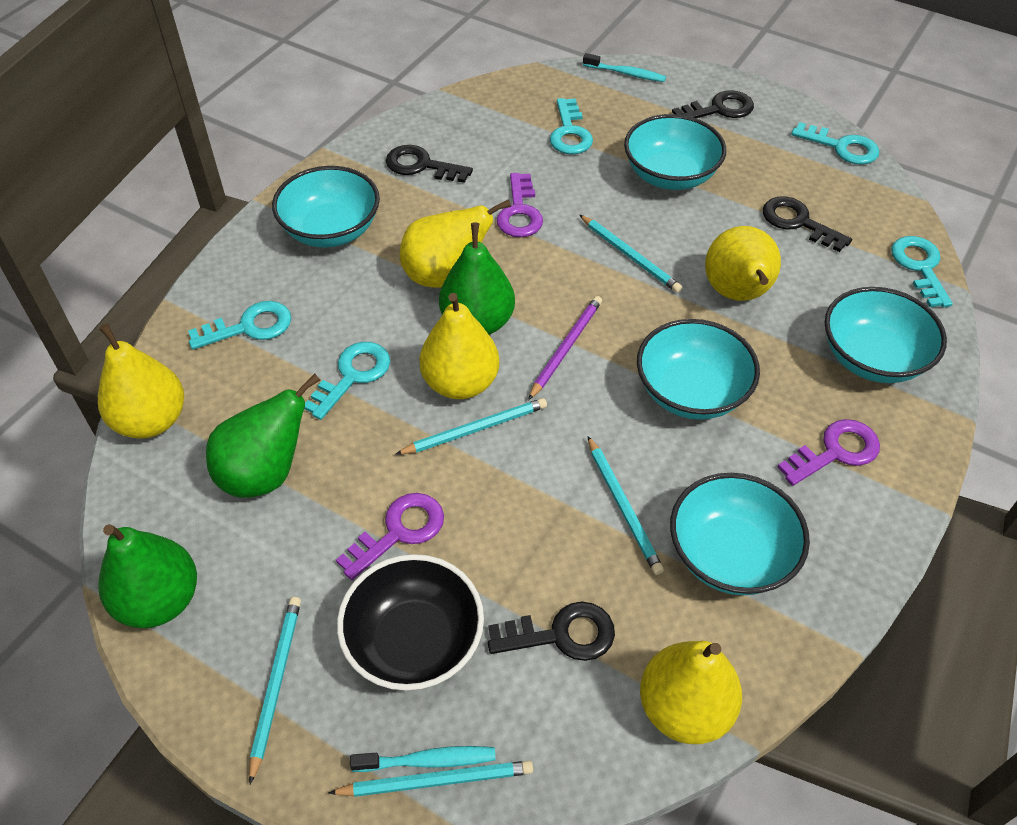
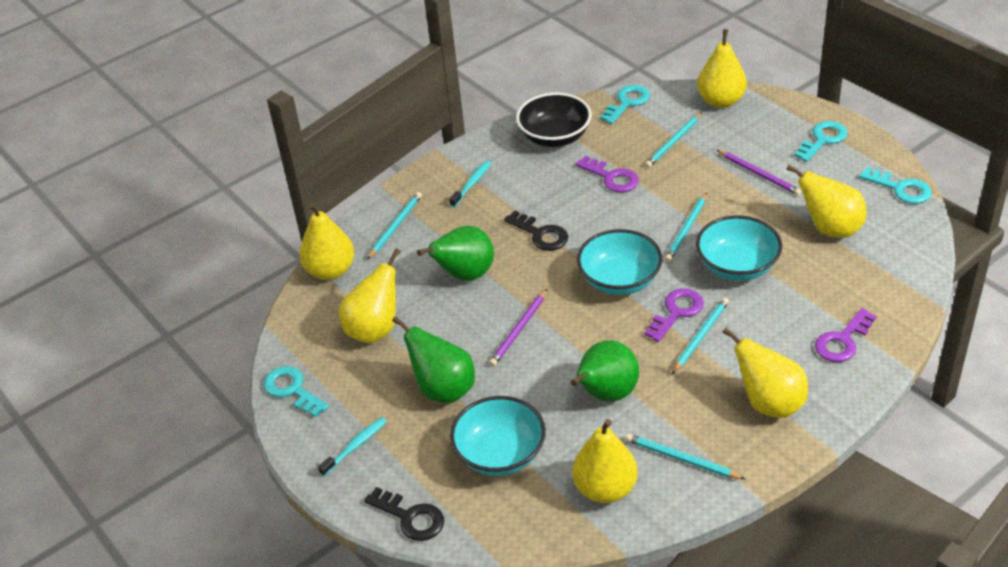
black key: [386,145,473,183] [488,602,615,661] [672,90,754,118] [763,196,852,252] = 4 -> [364,487,444,541] [504,211,568,251] = 2
purple pencil: [528,296,602,400] = 1 -> [489,289,547,366] [717,150,802,196] = 2
turquoise bowl: [272,166,380,248] [624,114,726,190] [637,319,760,420] [670,473,810,595] [825,287,947,383] = 5 -> [450,396,546,476] [577,229,662,295] [696,215,782,281] = 3
turquoise key: [188,301,291,350] [304,342,390,420] [550,98,593,154] [791,122,879,165] [891,236,953,307] = 5 -> [264,366,329,417] [600,85,650,124] [794,121,848,162] [859,167,932,204] = 4
yellow pear: [98,324,184,439] [400,199,511,288] [419,293,500,399] [640,641,742,744] [705,226,781,301] = 5 -> [299,203,354,280] [339,248,401,343] [572,419,638,503] [697,29,747,108] [722,328,808,418] [786,164,866,238] = 6

